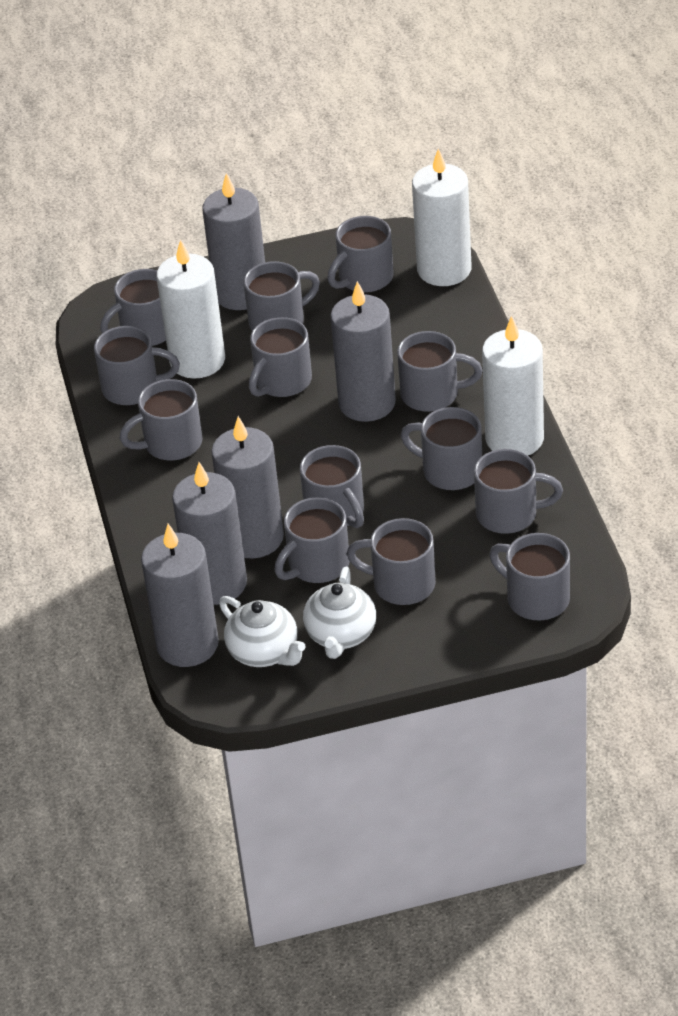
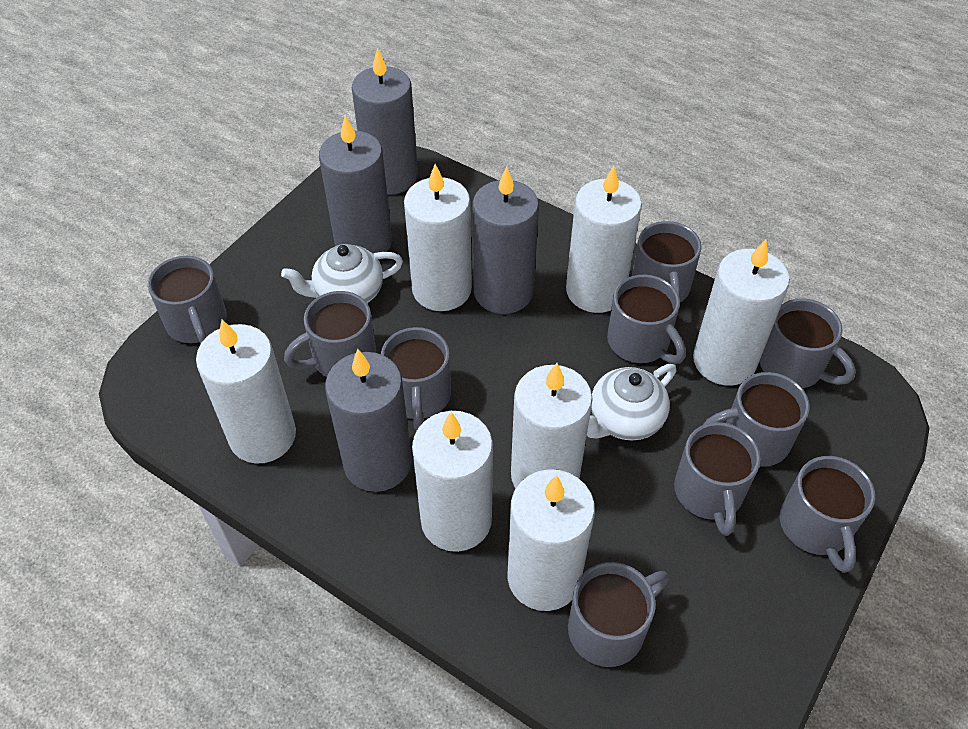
grey candle: [141,524,219,667] [172,462,247,605] [202,173,265,310] [211,416,284,559] [330,281,396,422] = 5 -> [319,115,392,254] [325,349,412,492] [352,47,418,195] [473,166,539,314] = 4
grey mug: [94,326,180,405] [100,269,166,346] [119,379,203,460] [244,261,320,331] [249,317,312,397] [274,497,350,583] [300,445,364,528] [327,216,394,293] [347,518,436,605] [397,331,482,412] [401,407,482,490] [474,449,563,534] [489,533,570,620] = 13 -> [148,256,227,344] [284,291,376,377] [381,327,451,430] [568,562,669,667] [607,274,686,364] [632,221,702,302] [674,422,761,536] [703,372,810,467] [759,299,856,388] [780,456,875,573] = 10
white candle: [157,239,225,379] [412,148,471,286] [482,316,544,455] = 3 -> [196,320,296,464] [404,164,472,311] [412,411,493,552] [507,469,595,611] [511,363,593,488] [566,166,642,313] [693,239,790,386] = 7

